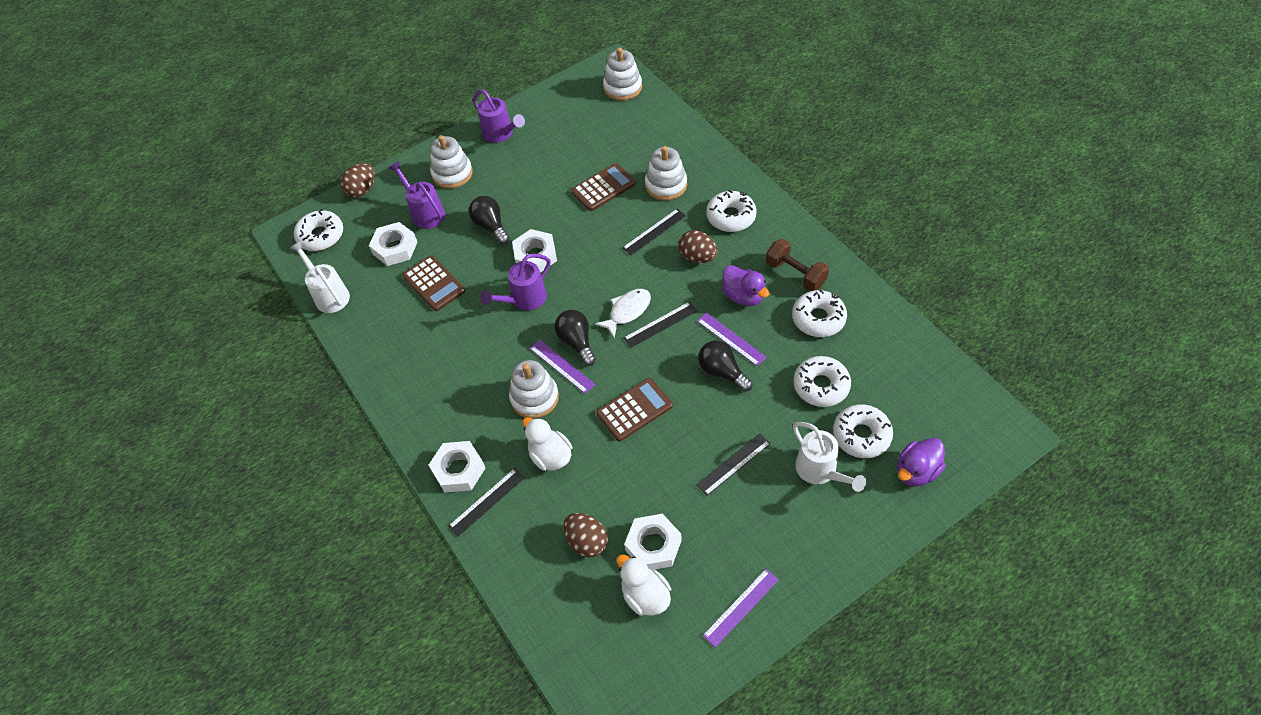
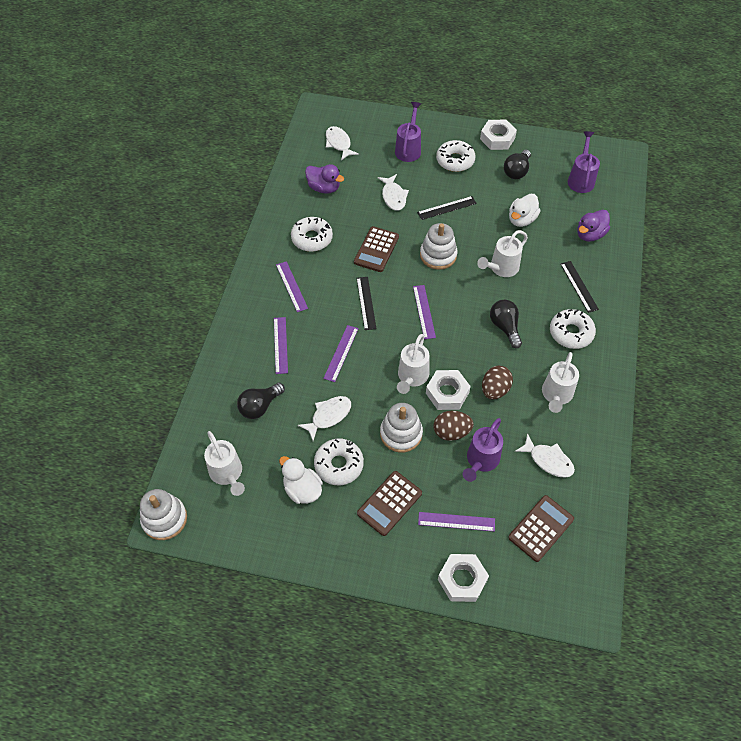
black ruler: [448,468,525,536] [622,209,686,255] [624,302,697,348] [696,433,771,496] = 4 -> [357,277,377,330] [417,196,477,220] [561,261,599,313] = 3
brown dumbbell: [766,239,829,291] = 1 -> none = 0
brown egg: [340,163,375,198] [564,513,608,557] [678,230,718,263] = 3 -> [434,411,474,441] [482,366,513,399] = 2
purple ruler: [530,340,596,394] [697,312,767,366] [702,569,779,648] = 3 -> [274,317,288,374] [276,261,308,312] [323,325,359,382] [413,285,436,339] [418,512,495,532] = 5
white donut: [294,209,343,251] [706,190,757,232] [792,290,847,337] [793,356,851,407] [833,404,893,458] = 5 -> [291,217,333,252] [314,439,364,485] [436,140,476,172] [550,309,596,349] = 4
white fish: [595,289,651,338] = 1 -> [298,396,351,441] [326,126,359,161] [378,174,409,211] [515,433,575,478] = 4
white nut: [369,222,417,266] [429,441,485,493] [512,229,557,273] [624,513,682,570] = 4 -> [426,370,471,410] [438,554,489,602] [480,120,517,150] = 3
white stacking toy: [430,135,473,189] [509,360,559,418] [603,48,642,101] [645,146,687,201] = 4 -> [140,489,187,540] [380,403,423,453] [420,223,458,270] = 3
white watering can: [290,241,350,313] [793,422,866,492] = 2 -> [204,431,245,496] [397,334,430,394] [477,230,528,277] [542,352,579,413] = 4

